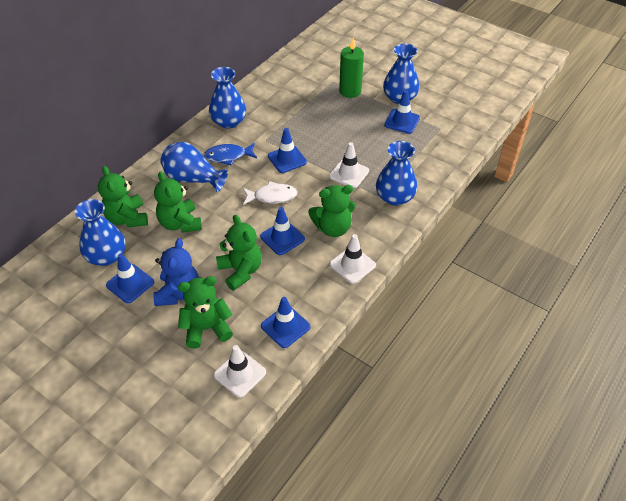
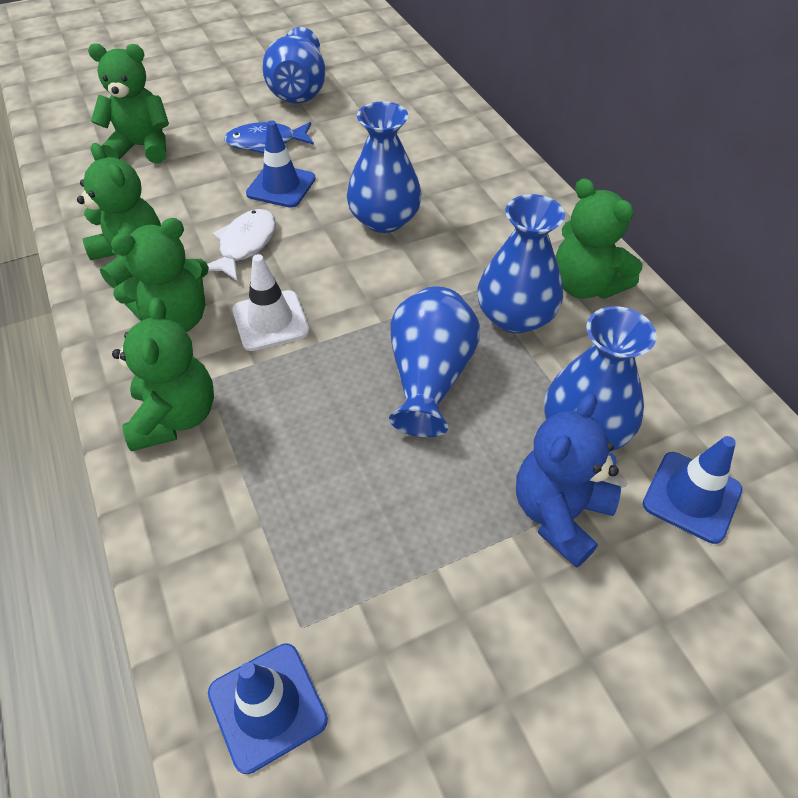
blue traffic cone: [106,253,154,303] [260,207,305,255] [261,297,310,348] [268,128,307,173] [384,90,420,134] = 5 -> [208,643,328,774] [246,120,316,208] [643,436,742,544] = 3
green candle: [339,38,364,98] = 1 -> none = 0
white traffic cone: [214,345,266,398] [329,142,369,188] [329,234,376,284] = 3 -> [232,254,309,351] = 1

